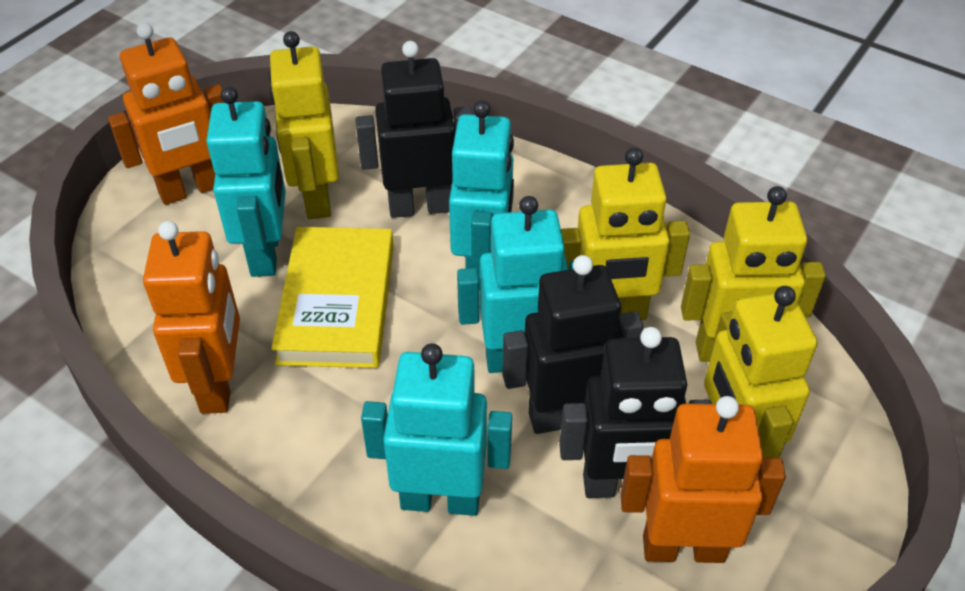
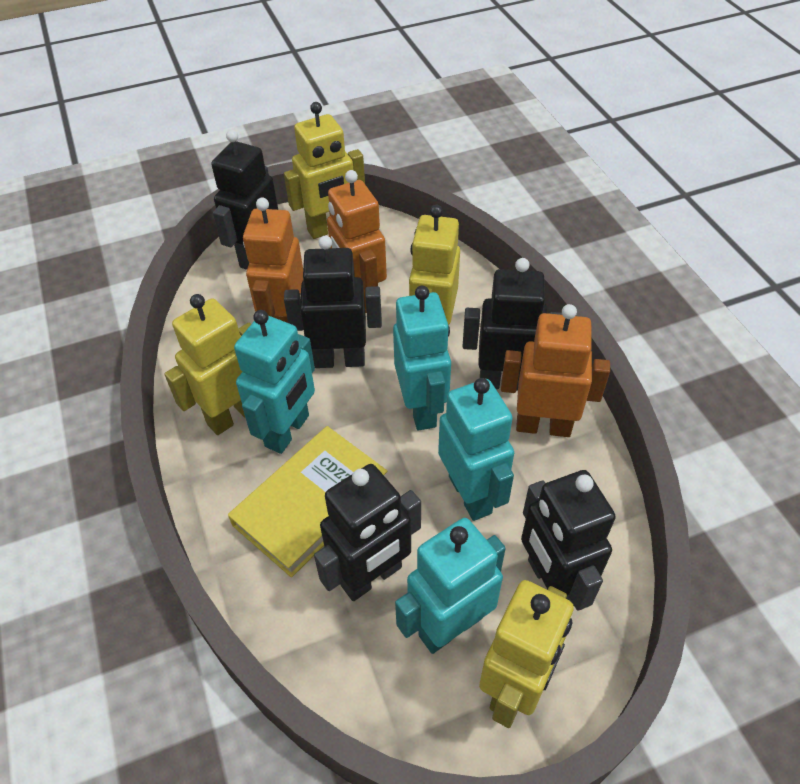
black robot: [355,41,473,218] [502,255,643,434] [559,327,712,498] = 3 -> [211,130,278,270] [284,236,382,368] [314,464,421,601] [463,258,562,391] [521,470,616,611] = 5

